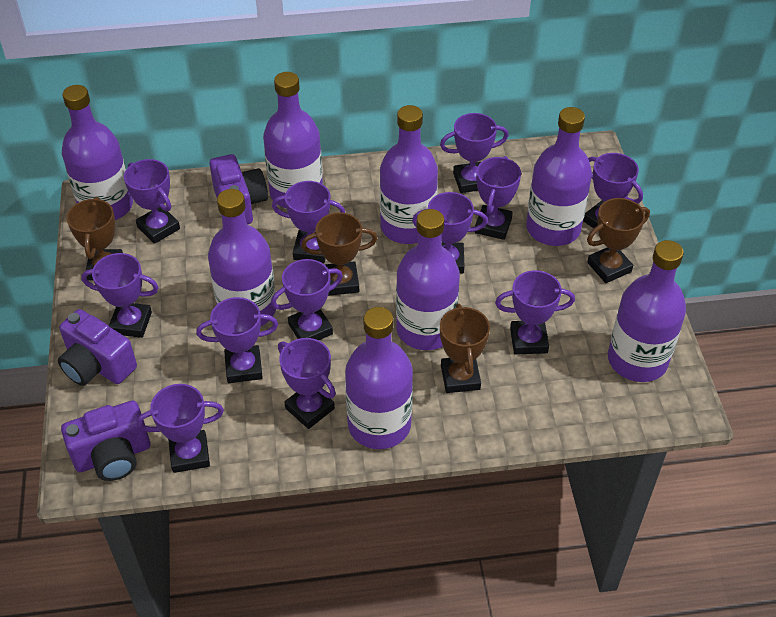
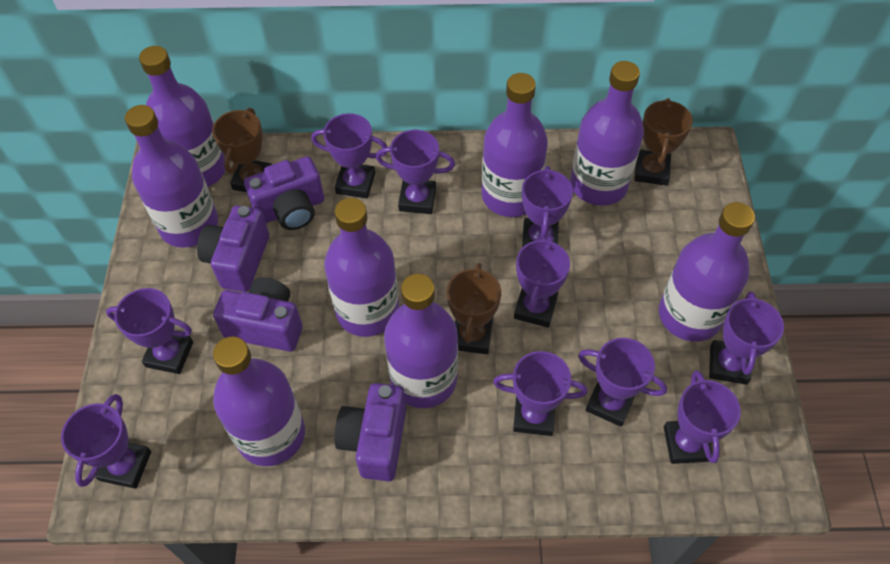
brown trophy: [67,197,123,280] [301,212,377,296] [440,304,490,393] [587,198,650,283] = 4 -> [212,108,272,192] [447,263,501,354] [634,98,693,186] = 3
purple camera: [58,309,137,386] [61,400,150,481] [210,154,268,225] = 3 -> [197,205,269,292] [213,277,303,352] [244,156,324,230] [334,383,406,481] = 4
purple trophy: [81,253,159,338] [124,159,180,244] [136,384,224,473] [196,297,278,383] [271,259,343,340] [272,181,345,263] [278,338,336,429] [412,192,488,273] [440,113,509,193] [474,156,521,240] [495,270,575,355] [583,153,643,228] = 12 -> [61,394,151,489] [106,288,193,374] [311,113,387,198] [376,130,455,214] [493,351,587,436] [514,236,570,328] [522,166,573,247] [578,338,667,427] [664,371,741,464] [709,292,784,385] = 10

